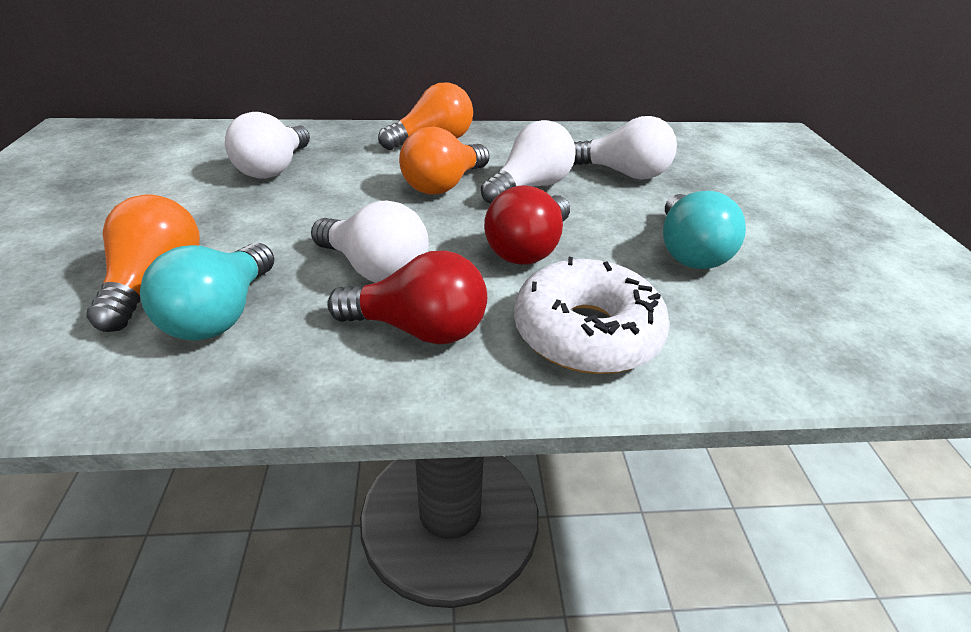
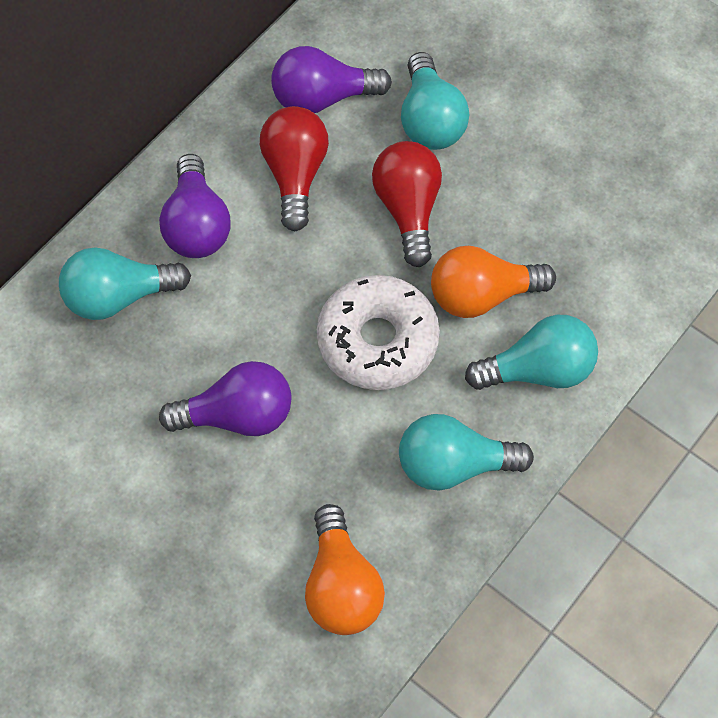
orange light bulb: [86,194,200,332] [378,82,473,150] [399,126,489,195] = 3 -> [305,504,385,635] [431,246,556,318] = 2
purple light bulb: none = 0 -> [159,154,231,258] [159,361,292,436] [271,46,392,113] = 3
turquoise light bulb: [140,243,274,341] [663,191,746,269] = 2 -> [59,248,191,320] [399,414,534,490] [401,52,469,150] [465,315,598,390] = 4
white light bulb: [225,112,310,179] [311,201,429,283] [481,120,576,204] [573,116,677,180] = 4 -> none = 0

